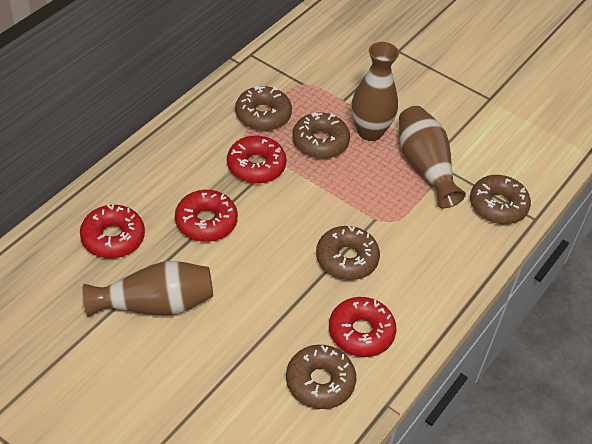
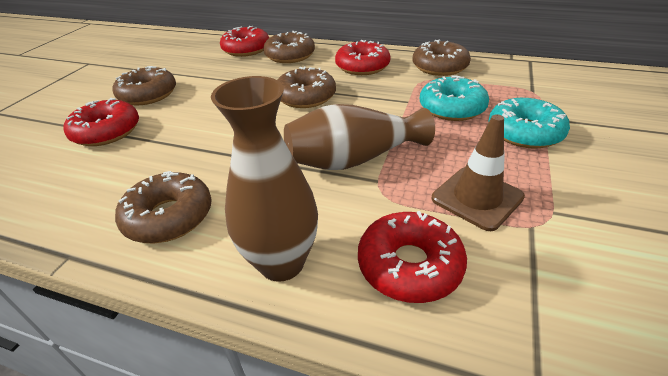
brown traffic cone: none = 0 -> [432,114,525,231] = 1
brown vase: [83,261,213,317] [351,42,399,141] [399,106,466,208] = 3 -> [211,76,318,282] [284,104,435,170] = 2
turquoise donut: none = 0 -> [420,76,489,121] [488,98,570,149] = 2

